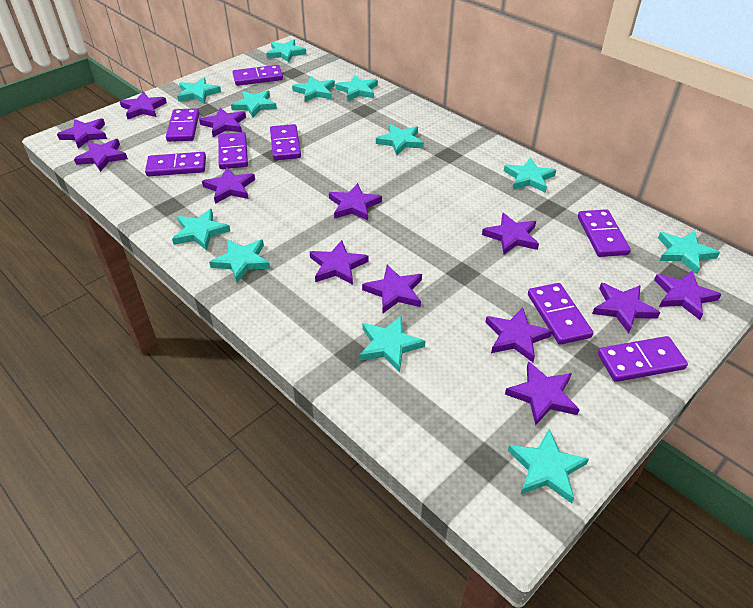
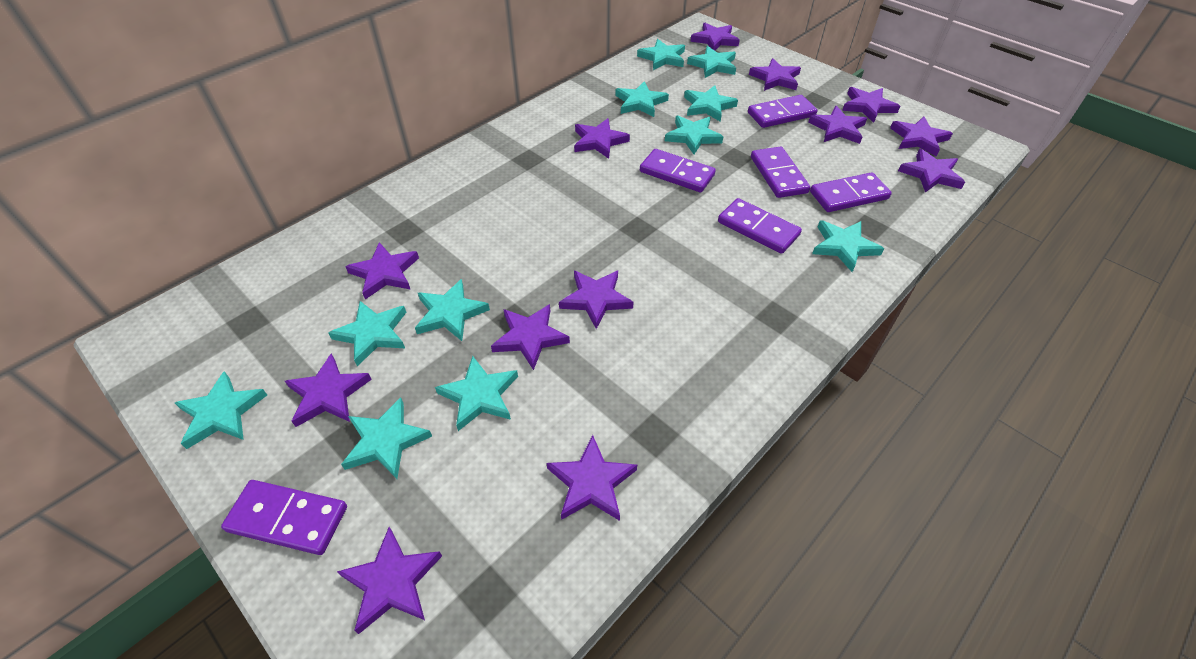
purple domino: [145,152,206,176] [166,108,199,142] [218,132,248,169] [233,65,283,86] [270,124,301,160] [528,283,593,345] [578,209,631,257] [598,336,688,382] = 8 -> [221,480,347,555] [640,149,716,192] [718,198,802,254] [748,95,817,128] [751,146,810,198] [810,172,892,212] = 6
turquoise star: [172,209,230,251] [177,77,221,104] [209,239,270,283] [231,90,277,117] [266,39,306,62] [292,76,335,102] [335,75,378,101] [360,315,425,372] [376,124,424,155] [504,157,556,193] [508,429,589,503] [658,231,720,274] = 12 -> [175,371,267,449] [328,301,407,366] [341,397,432,479] [415,279,490,341] [435,356,518,431] [615,81,669,117] [637,39,685,70] [665,115,723,154] [684,85,738,122] [687,46,736,78] [812,220,884,272] = 11

